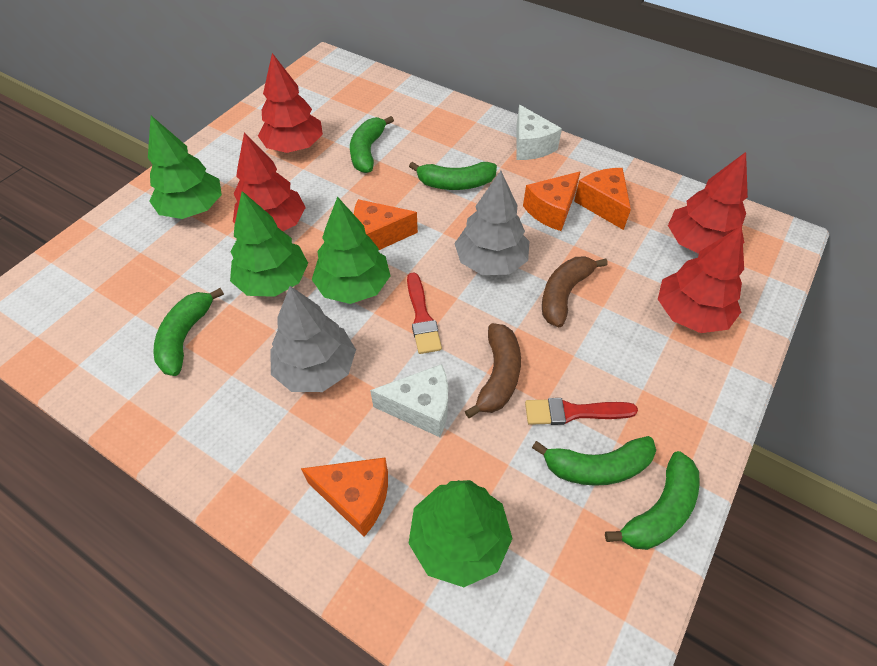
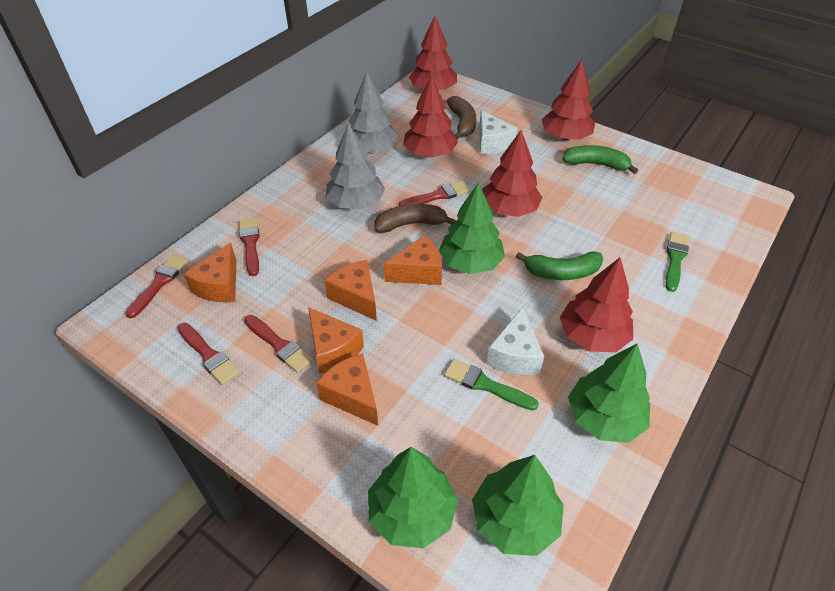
green banana: [153,288,224,376] [350,116,394,173] [409,162,497,190] [532,436,656,486] [605,451,700,550] = 5 -> [516,251,603,280] [562,145,638,174] = 2
green brush: none = 0 -> [444,359,539,410] [665,232,689,292] = 2
orange cheese: [301,458,388,537] [354,199,418,250] [523,171,581,231] [574,168,631,230] = 4 -> [184,242,236,302] [308,307,364,374] [316,353,378,426] [324,260,377,321] [384,235,442,285] = 5
red brush: [407,273,442,354] [525,398,638,425] = 2 -> [125,254,188,319] [178,323,240,385] [239,218,260,276] [244,315,313,373] [399,180,470,206] = 5
red tree: [233,132,306,231] [258,53,323,153] [658,226,744,333] [668,152,748,254] = 4 -> [403,75,458,157] [409,16,457,90] [482,130,542,217] [541,60,595,140] [560,258,633,352] = 5

